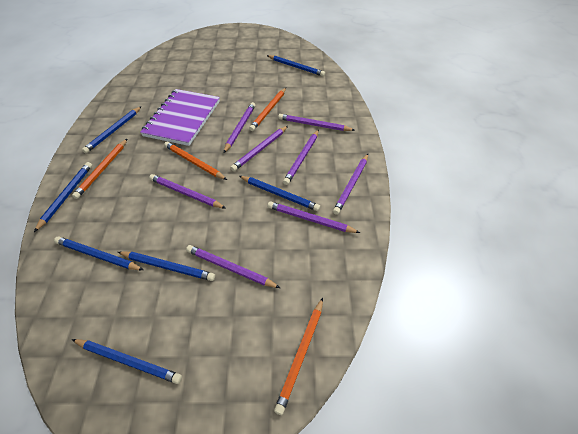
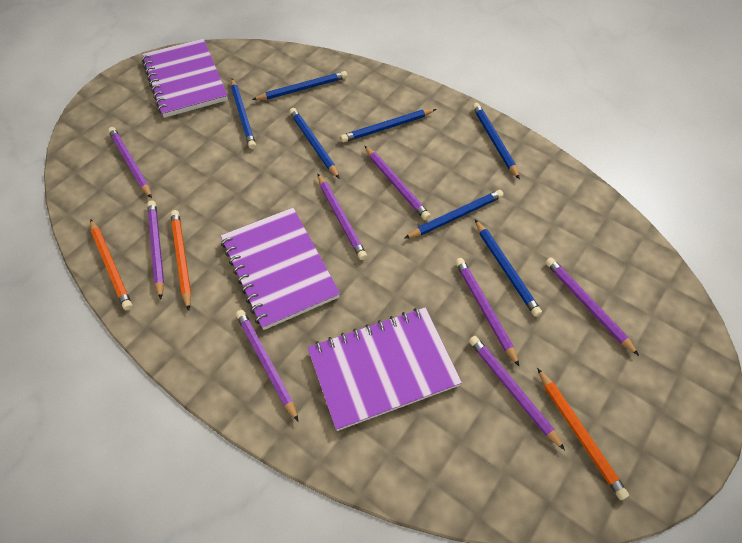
orange pencil: [72,139,127,199] [164,142,227,180] [249,88,286,131] [274,298,323,415] = 4 -> [90,219,133,310] [170,210,192,311] [537,368,629,500] = 3
purple notebook: [140,89,220,146] = 1 -> [142,39,228,118] [221,208,340,330] [308,307,462,431] = 3

